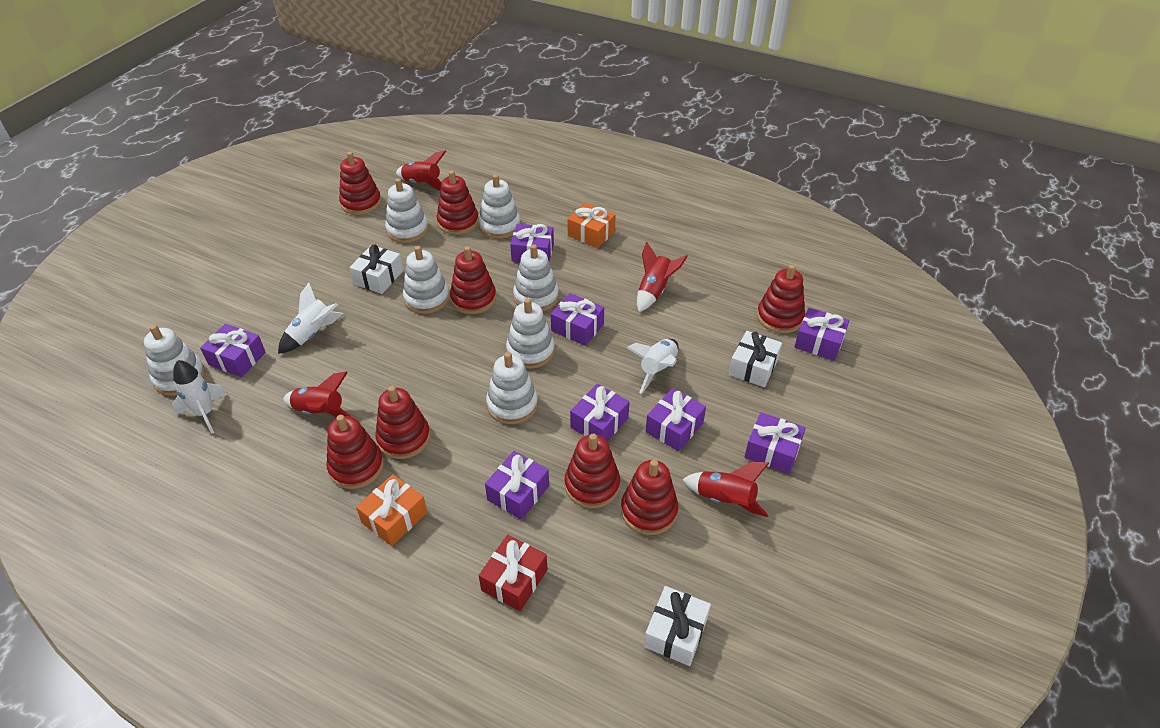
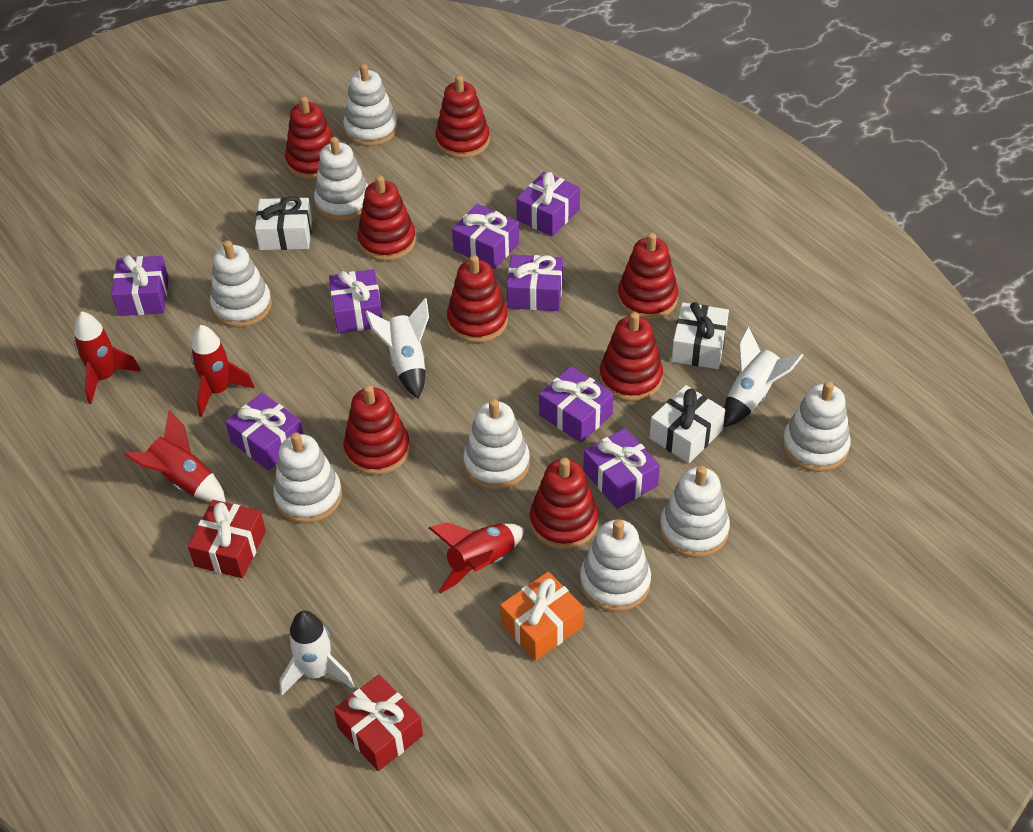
orange gift: [356,474,427,546] [567,202,616,248] = 2 -> [500,571,584,661] = 1
red gift: [479,535,547,611] = 1 -> [188,500,266,578] [334,675,423,771] = 2
white stacking toy: [144,324,205,396] [385,178,428,243] [403,246,450,314] [478,174,521,239] [486,352,538,424] [506,298,555,369] [513,244,559,311] = 7 -> [210,240,272,327] [273,432,342,523] [314,137,368,221] [343,64,398,146] [463,399,530,490] [580,519,651,612] [660,466,730,558] [782,381,851,472] = 8

